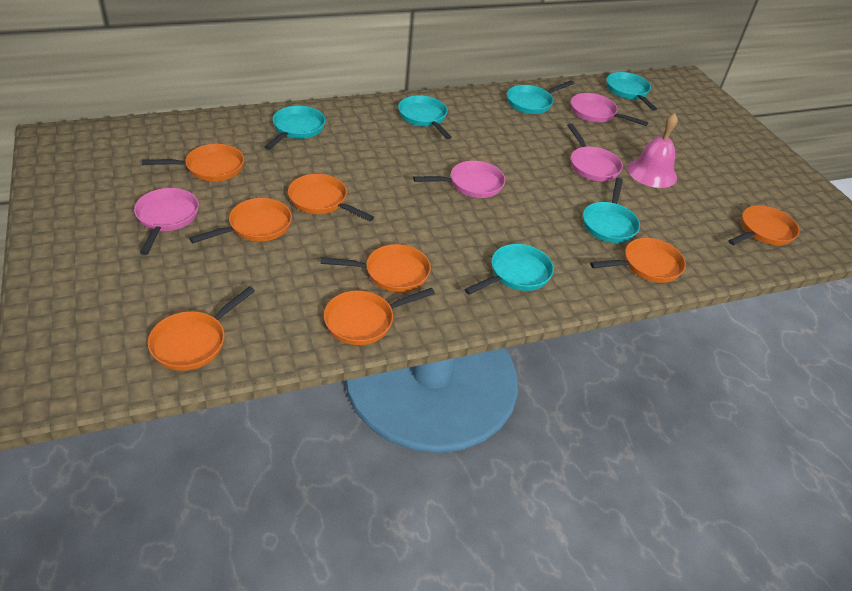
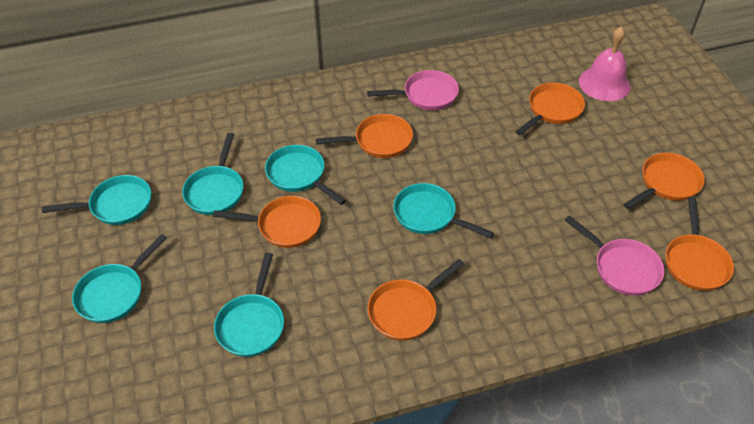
orange pan: [142,144,244,182] [148,286,255,371] [189,198,292,243] [288,174,374,221] [320,244,431,292] [324,288,435,345] [590,238,686,283] [728,205,800,245] = 8 -> [213,196,321,248] [316,114,413,158] [367,259,464,341] [515,83,585,136] [624,153,705,209] [666,197,734,291] = 6
pink pan: [134,188,199,255] [413,161,505,198] [567,123,623,181] [571,93,648,126] = 4 -> [367,70,459,110] [565,216,664,296] = 2

